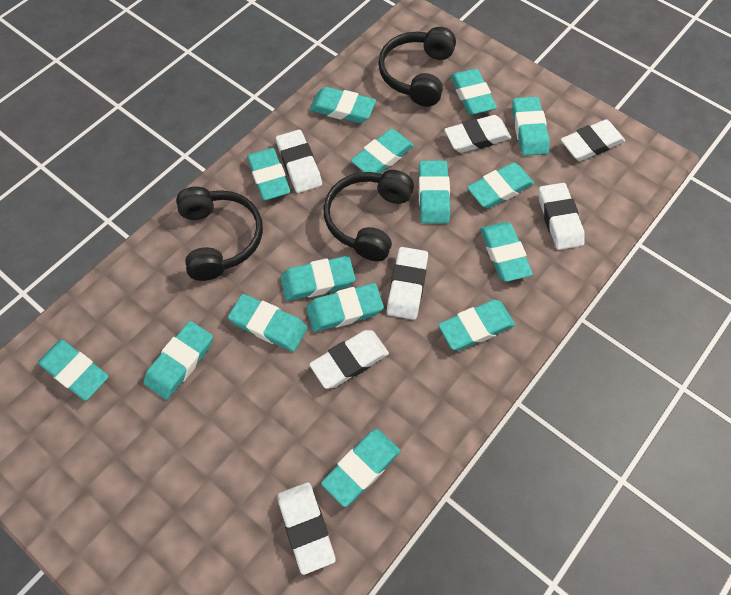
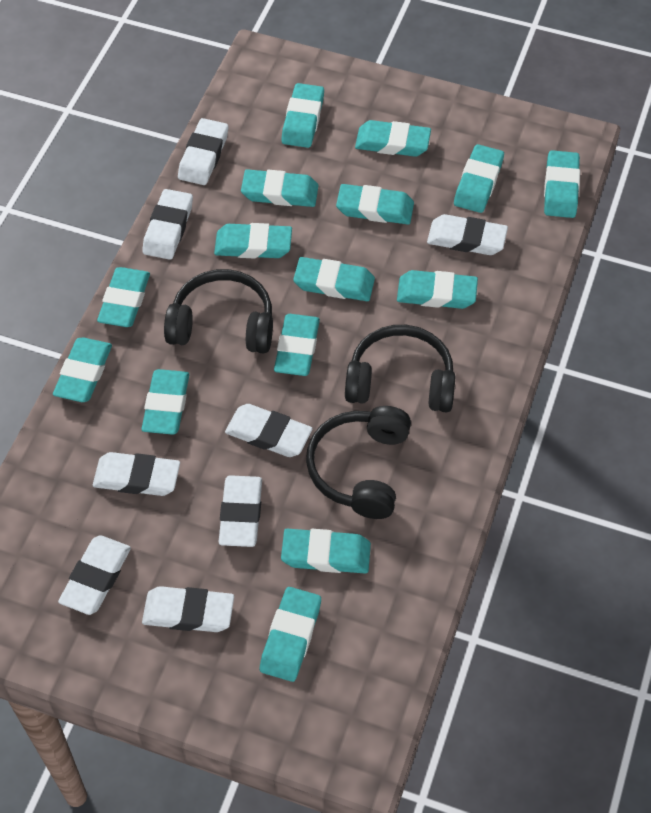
white eraser: [276,130,322,193] [277,482,336,575] [309,330,389,389] [386,247,428,320] [444,115,511,153] [539,183,585,250] [561,119,625,161] = 7 -> [58,535,131,615] [93,452,180,496] [142,189,193,260] [142,586,234,632] [178,118,228,185] [219,475,262,547] [225,404,313,457] [427,214,508,255] = 8

